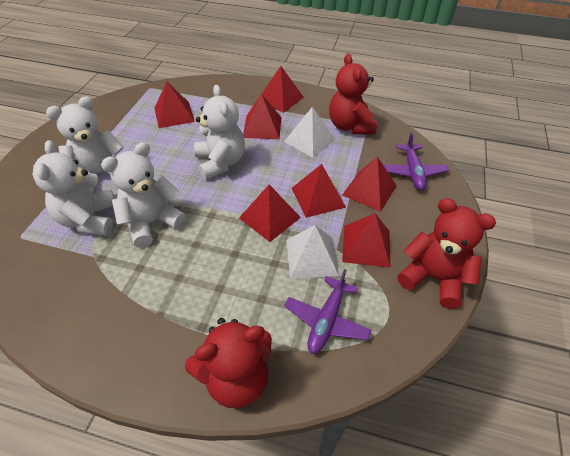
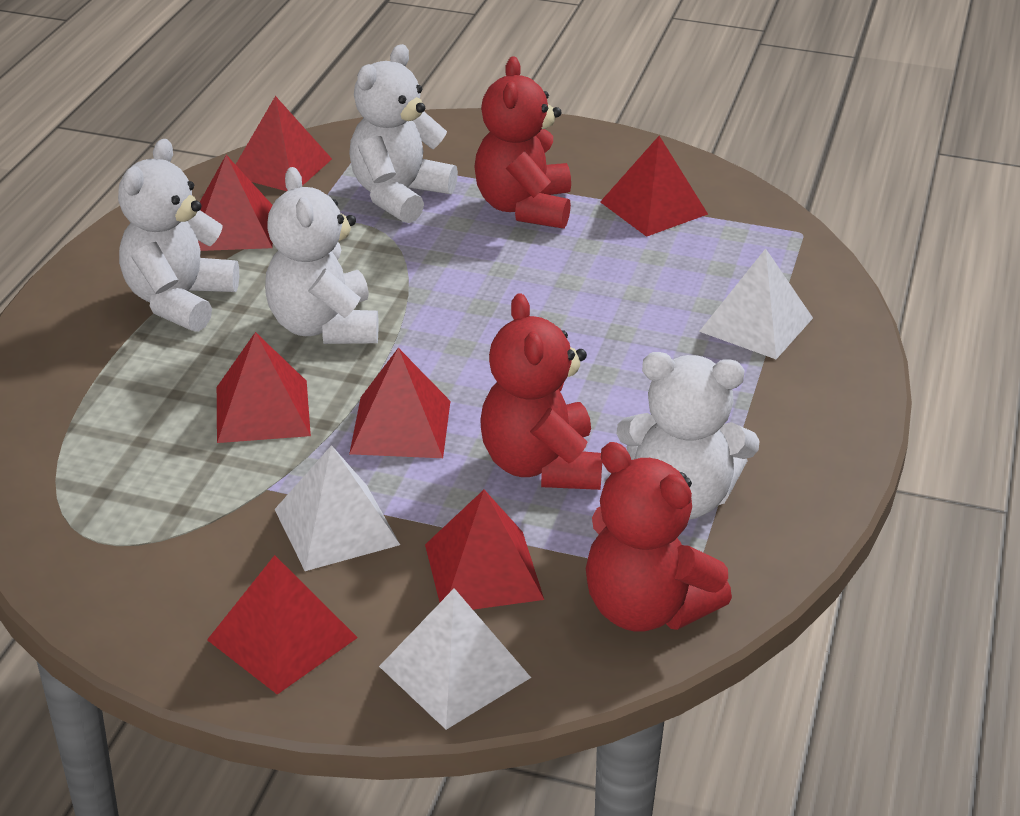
purple plane: [284,269,371,354] [383,132,449,190] = 2 -> none = 0
white pyramid: [284,107,336,158] [286,225,339,279] = 2 -> [275,445,400,571] [379,588,531,730] [699,248,813,359] = 3

